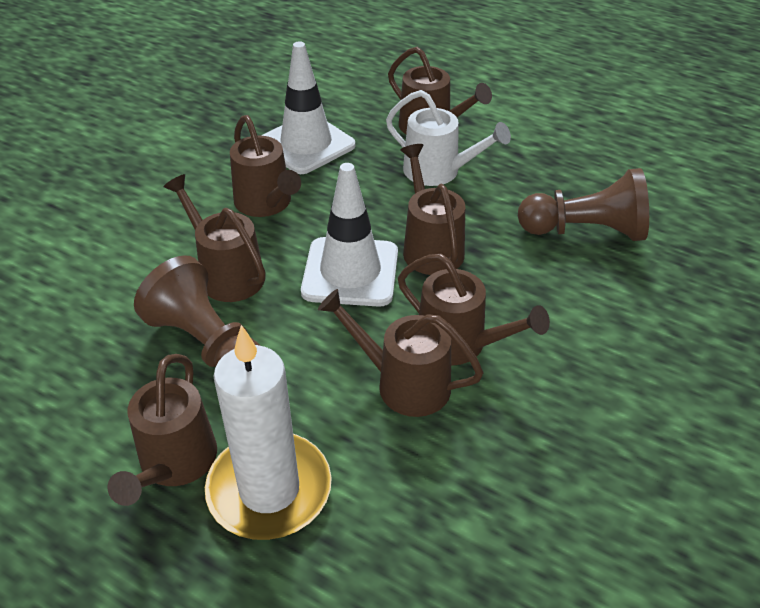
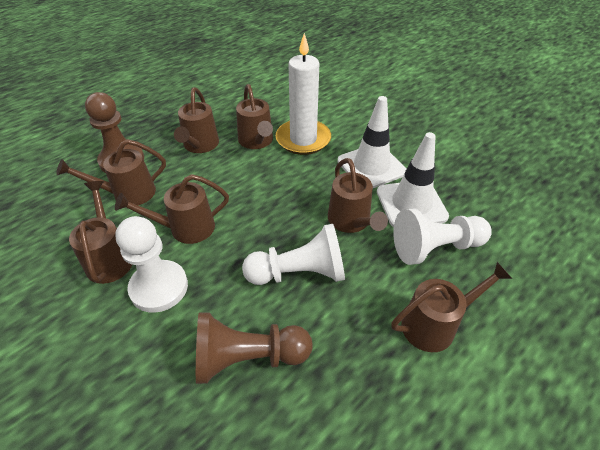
white pawn: none = 0 -> [115,216,188,313] [242,224,345,285] [393,209,492,265] = 3
white watering can: [386,90,511,186] = 1 -> none = 0

